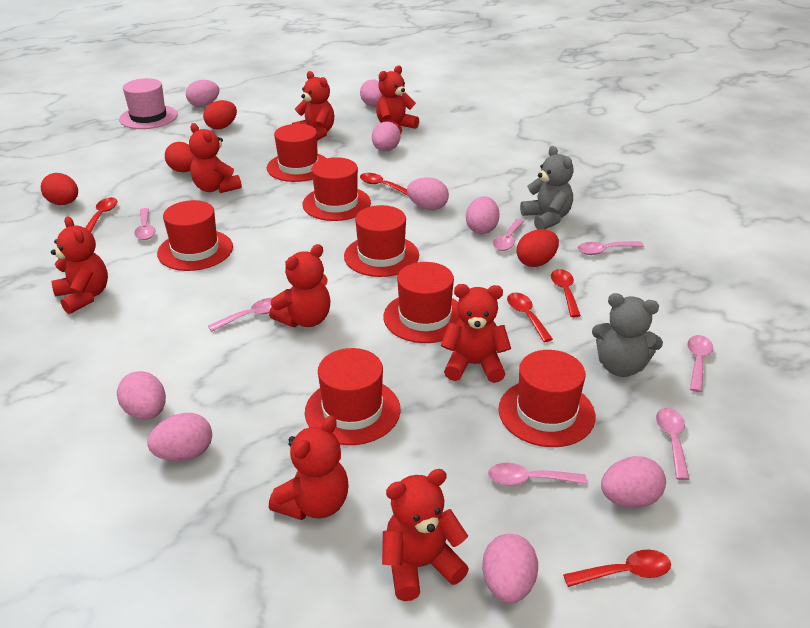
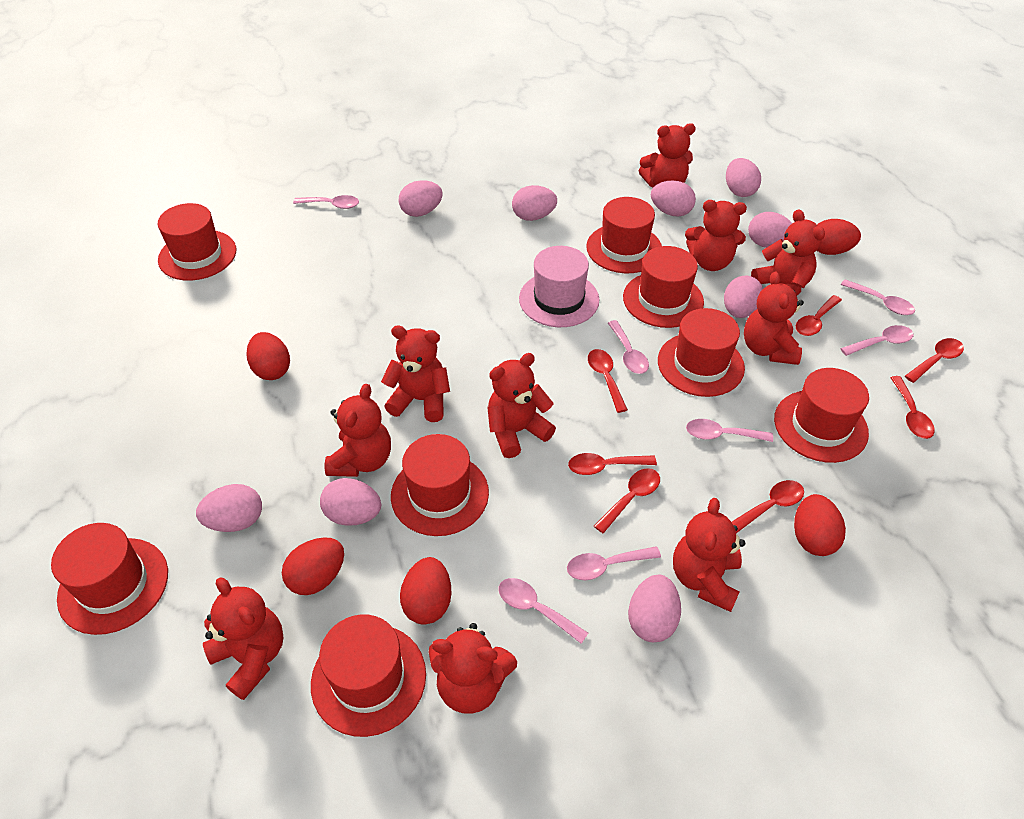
grey teddy bear: [520,146,574,229] [592,293,663,377] = 2 -> none = 0
red egg: [41,173,78,205] [165,142,195,172] [203,100,237,130] [517,229,559,267] = 4 -> [246,332,290,380] [282,537,344,595] [400,557,452,625] [794,494,846,556] [817,219,861,255] = 5
red hat: [157,200,233,271] [267,124,326,182] [303,157,371,221] [305,348,400,445] [344,205,419,277] [383,262,461,343] [499,350,596,447] = 7 -> [51,523,168,635] [157,203,236,281] [311,614,426,737] [391,434,489,536] [586,197,662,273] [623,246,704,328] [658,308,745,397] [774,368,869,463] = 8
red spoon: [85,197,117,232] [360,173,408,195] [507,293,553,342] [551,269,581,317] [563,550,671,587] = 5 -> [568,453,657,475] [588,349,628,413] [594,468,660,534] [732,480,804,533] [796,295,842,336] [890,376,935,439] [905,338,964,383] = 7
red teddy bear: [51,216,108,314] [189,123,242,193] [269,244,331,327] [269,416,349,520] [292,71,334,141] [376,65,419,134] [382,469,469,601] [441,284,511,383] = 8 -> [203,577,284,700] [325,384,391,477] [381,326,450,422] [429,623,517,714] [487,353,556,458] [639,123,696,188] [673,498,745,612] [685,200,747,271] [744,272,804,365] [751,209,825,296] = 10

